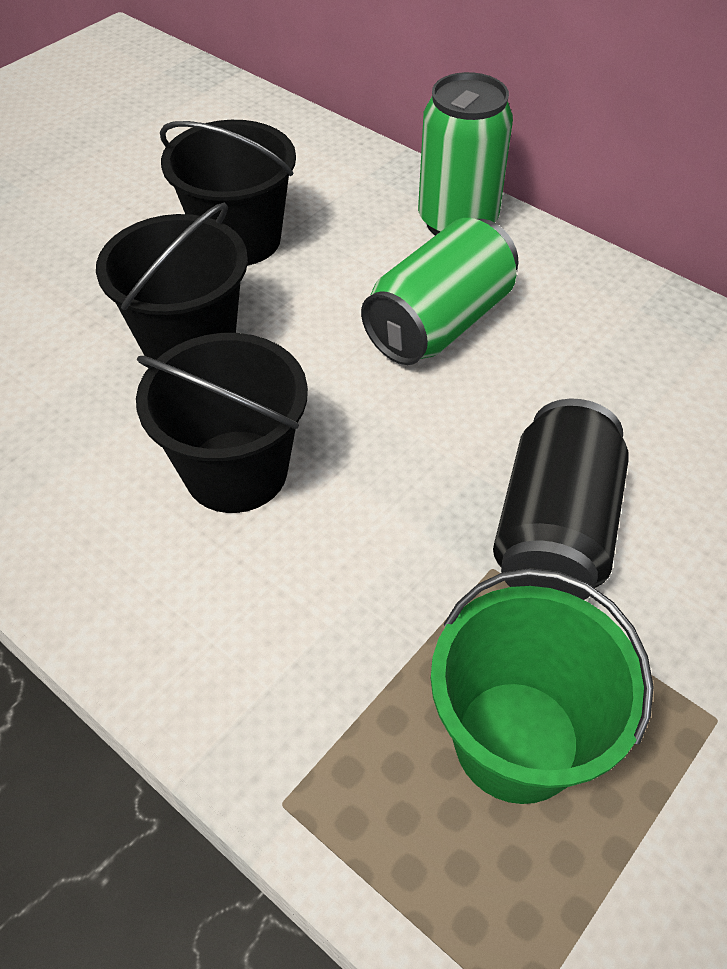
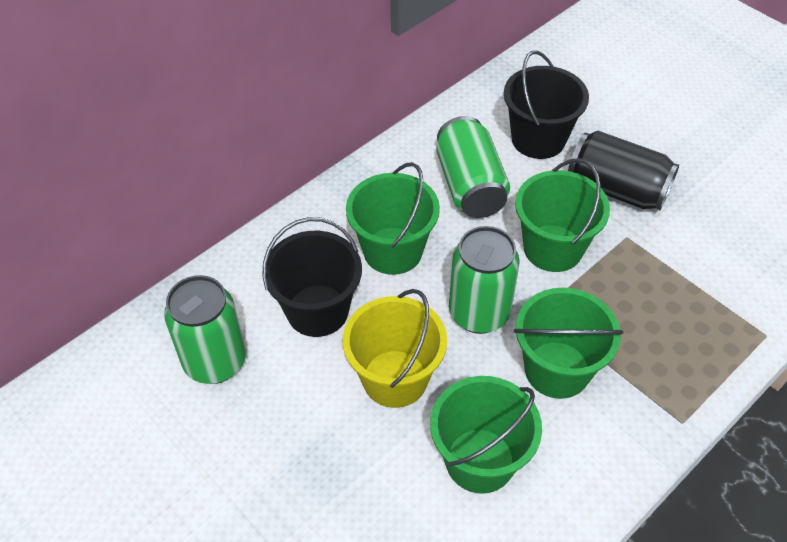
black bucket: [96,203,248,360] [136,333,308,513] [160,120,296,265] = 3 -> [262,217,362,337] [504,51,589,159] = 2
green bucket: [431,568,654,804] = 1 -> [346,162,440,275] [430,376,542,494] [514,288,623,399] [515,158,610,272] = 4
green can: [361,218,518,365] [418,72,513,235] = 2 -> [164,275,246,384] [436,116,510,218] [449,226,520,334] = 3
yellow bucket: none = 0 -> [343,289,447,408] = 1

